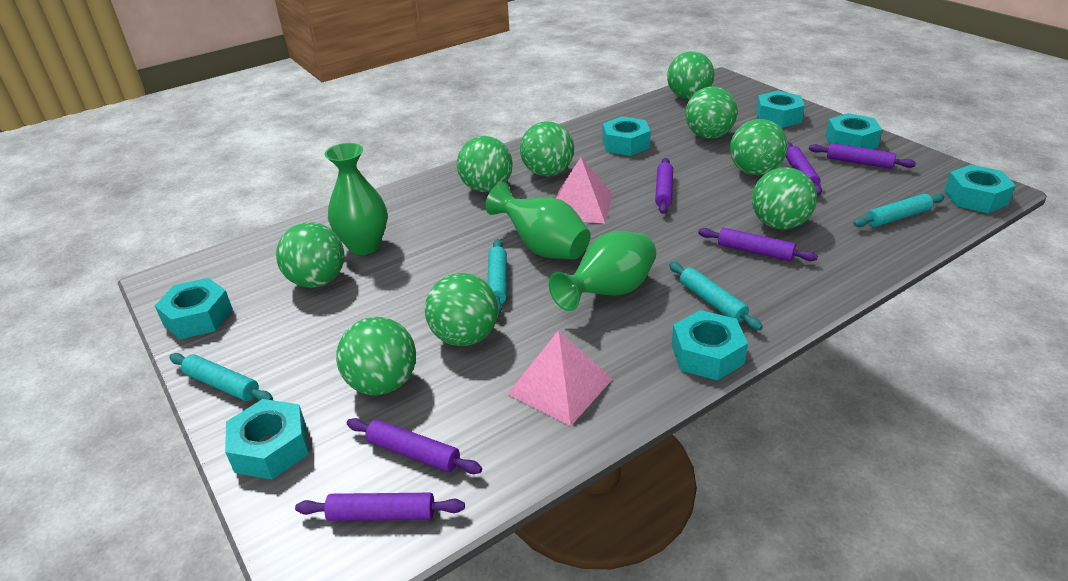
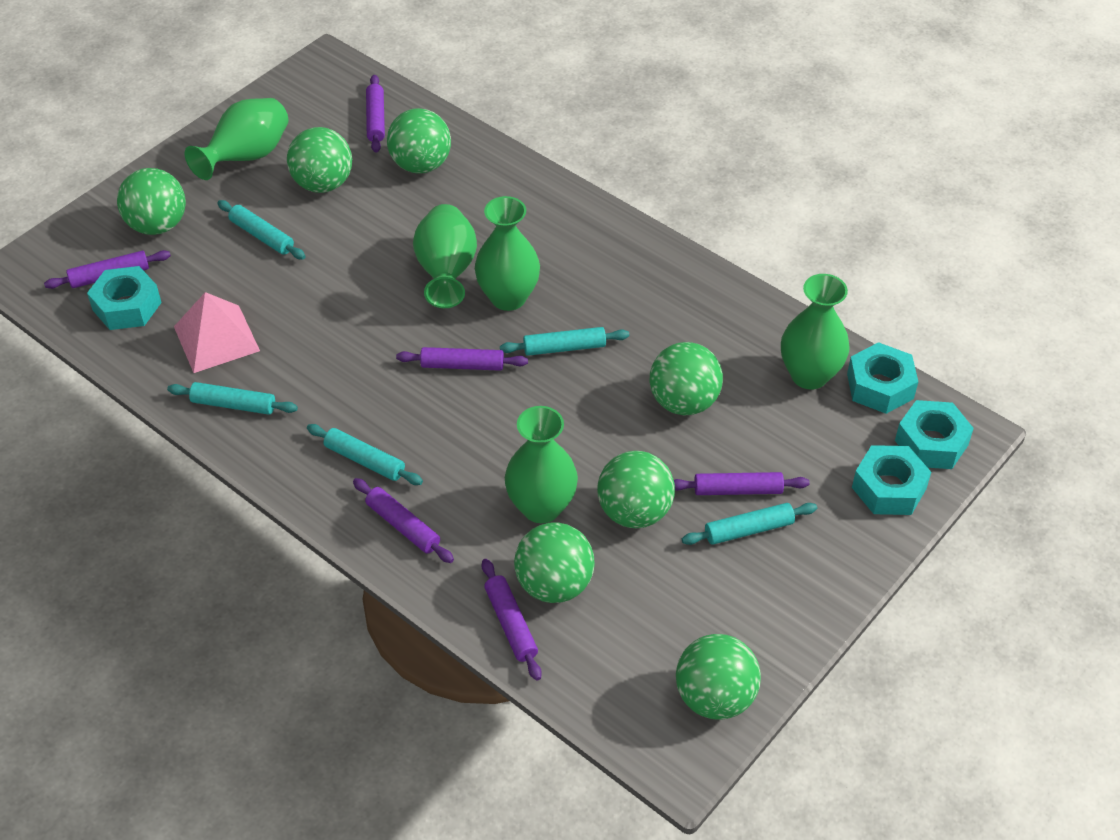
green ball: [276,222,344,288] [336,317,416,395] [425,273,498,346] [457,136,513,192] [520,121,574,177] [667,51,714,99] [685,86,737,139] [730,119,788,175] [752,167,817,229] = 9 -> [117,168,186,235] [287,127,352,193] [387,108,451,174] [514,522,595,603] [597,451,675,528] [650,342,723,415] [676,634,761,720] = 7
green vase: [324,143,387,255] [485,182,591,260] [549,231,656,311] = 3 -> [184,98,289,180] [413,204,477,308] [475,196,540,311] [505,406,578,523] [781,274,850,389] = 5
pink pyramid: [507,330,612,426] [556,158,613,224] = 2 -> [174,292,260,373] = 1
turquoise nut: [155,278,233,339] [225,399,309,480] [602,116,651,156] [672,310,748,381] [756,91,805,128] [825,113,882,149] [944,165,1016,213] = 7 -> [87,266,162,330] [847,342,918,414] [852,445,931,515] [895,400,974,469] = 4
turquoise rolling pin: [169,353,273,401] [488,239,507,315] [669,262,763,330] [853,194,945,227] = 4 -> [167,382,298,415] [217,200,306,259] [307,424,423,485] [500,327,629,356] [682,503,817,545] = 5

